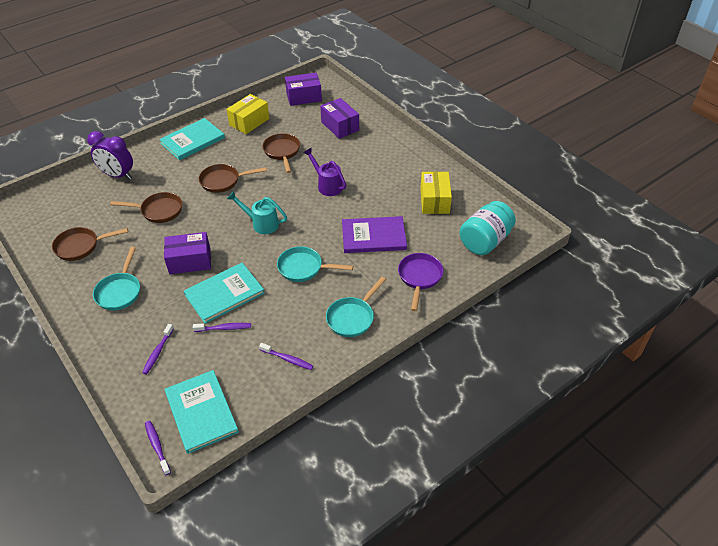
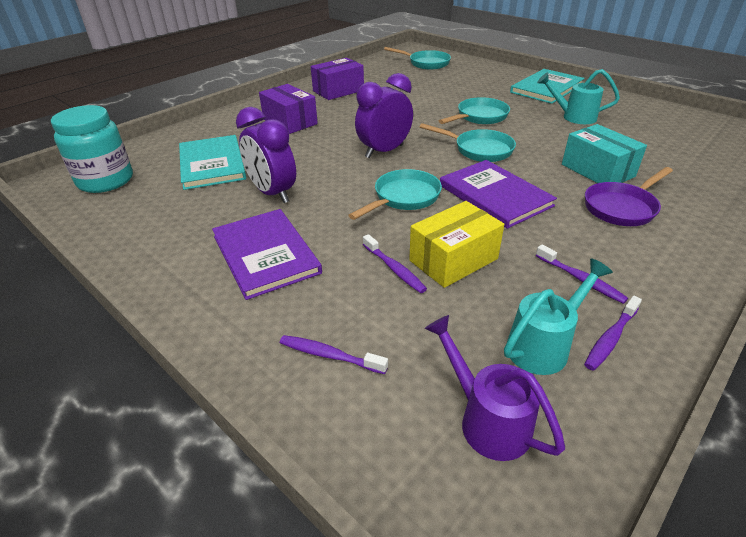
brown pan: [52,227,128,261] [110,192,182,223] [199,164,267,193] [262,133,300,173] = 4 -> none = 0
purple book: [342,216,407,253] = 1 -> [212,209,322,300] [440,160,557,229] = 2
purple box: [164,232,211,274] [285,73,322,106] [320,98,359,139] = 3 -> [259,84,318,134] [311,58,364,100] = 2
purple clock: [87,131,133,180] = 1 -> [236,107,296,203] [355,73,413,158] = 2
turquoise book: [159,118,225,160] [165,370,239,454] [184,263,265,324] = 3 -> [179,135,246,190] [510,69,585,104] = 2
turquoise box: none = 0 -> [562,124,647,183] = 1
turquoise pan: [93,247,140,311] [277,246,353,282] [326,277,386,337] = 3 -> [348,169,442,220] [384,47,451,70] [420,123,516,162] [439,97,510,124] = 4
turquoise watering can: [227,191,287,234] = 1 -> [504,258,613,375] [537,69,620,124] = 2
yellow box: [226,94,270,134] [420,171,452,214] = 2 -> [409,201,504,288] = 1

